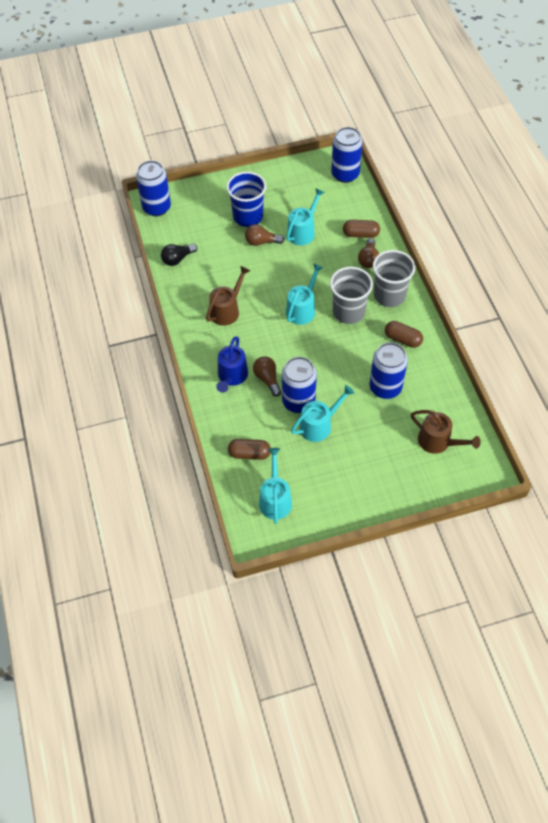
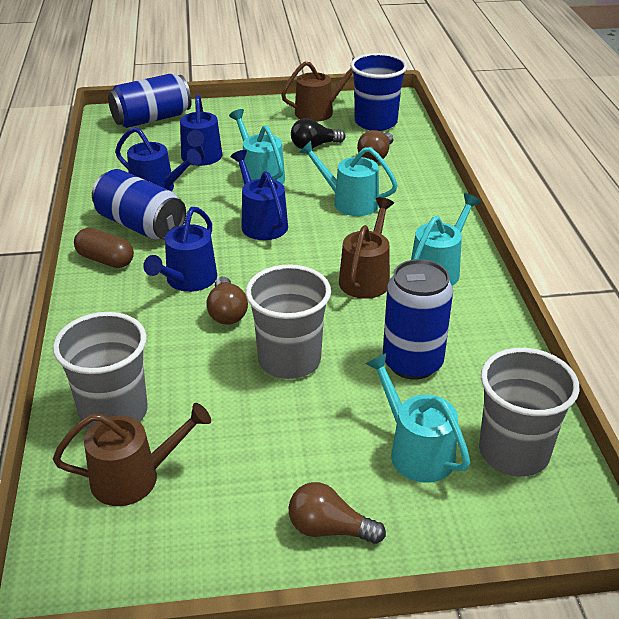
blue can: [136,161,171,216] [282,357,317,413] [331,127,363,183] [370,342,408,399] = 4 -> [92,169,186,240] [108,73,191,128] [383,259,453,380] = 3
blue watering can: [216,336,248,393] = 1 -> [115,127,202,191] [143,207,217,292] [180,94,223,166] [231,150,288,240] = 4
brown capsule: [228,439,271,460] [343,220,380,238] [385,321,423,348] = 3 -> [74,228,134,268] = 1
brown watering can: [206,266,250,326] [411,410,481,454] = 2 -> [53,403,211,506] [281,58,354,122] [339,197,394,299] = 3
grey cup: [330,267,373,324] [373,250,415,307] = 2 -> [53,312,148,430] [246,264,331,379] [479,348,580,477] = 3

